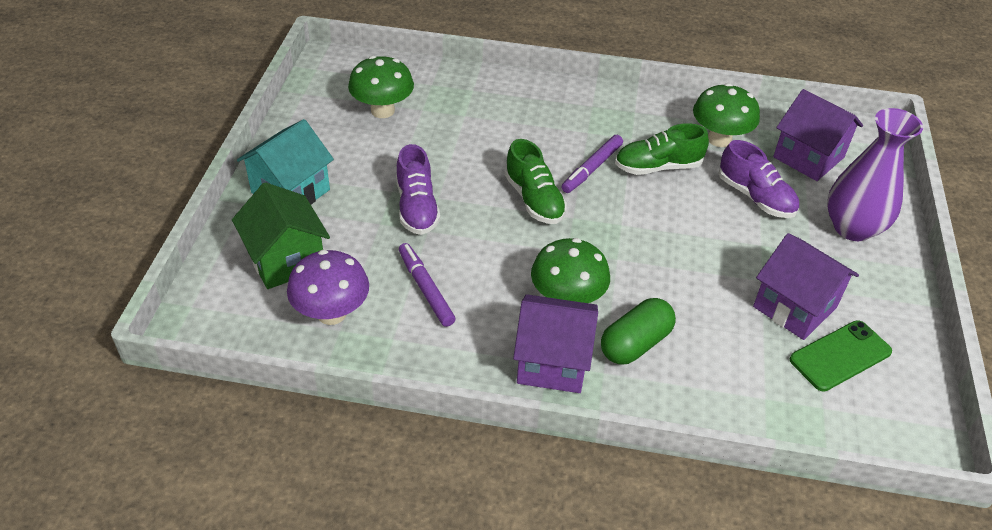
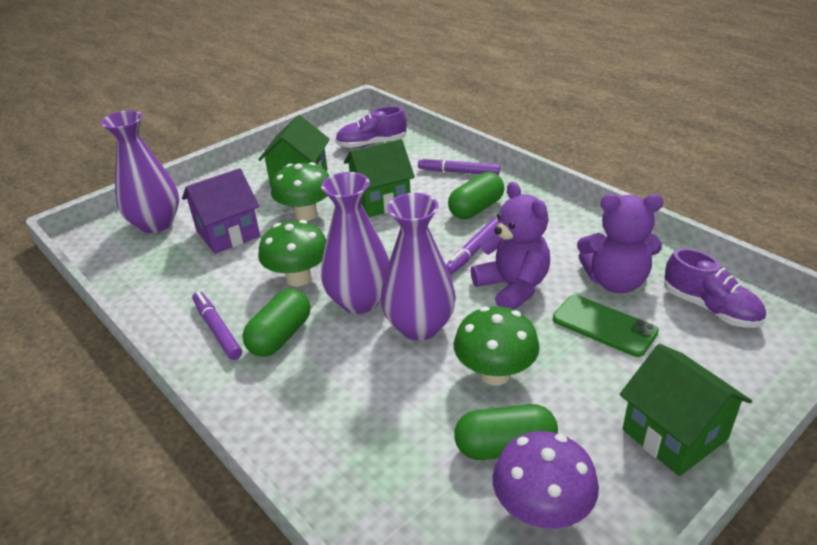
green capsule: [601,298,676,365] = 1 -> [242,289,310,357] [448,172,504,219] [454,404,558,460] = 3
green house: [232,182,330,289] = 1 -> [258,115,330,187] [344,139,415,217] [620,344,752,476] = 3
green shoe: [505,139,567,224] [615,123,709,175] = 2 -> none = 0
purple house: [513,294,598,393] [753,233,859,340] [773,89,863,181] = 3 -> [182,168,260,254] = 1
purple marker: [399,243,456,327] [561,135,623,193] = 2 -> [192,291,242,360] [418,157,500,175] [446,217,499,275] = 3
purple teddy bear: none = 0 -> [471,182,550,310] [577,194,664,293] = 2
purple vase: [827,108,923,241] = 1 -> [101,110,179,233] [321,172,389,314] [381,193,456,341] = 3
turquoise house: [237,119,334,204] = 1 -> none = 0

